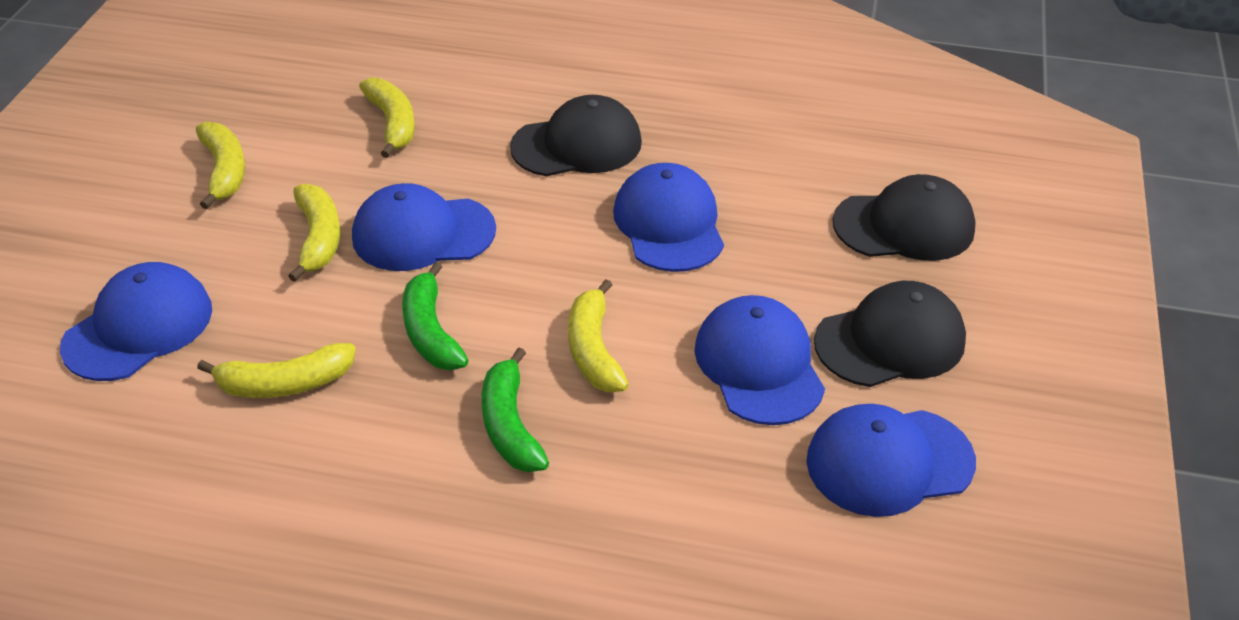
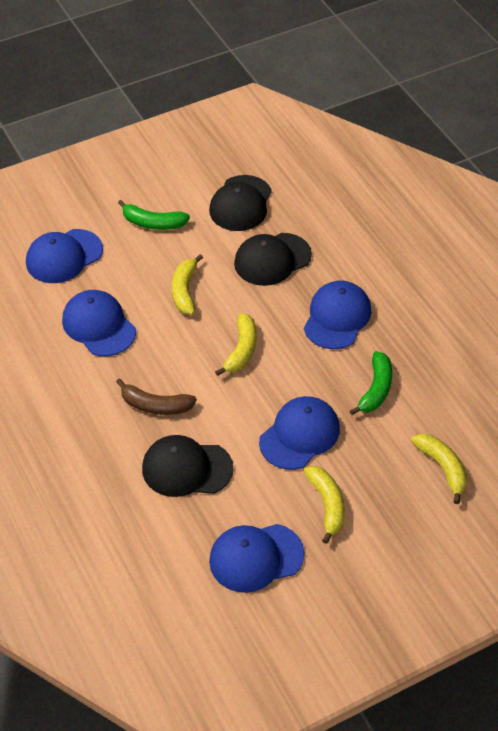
brown banana: none = 0 -> [116,378,197,415] = 1
yellow banana: [196,121,245,209] [197,343,356,398] [288,183,340,282] [359,78,415,158] [568,279,629,392] = 5 -> [172,254,203,315] [215,313,256,376] [304,466,345,544] [411,434,467,504] = 4

